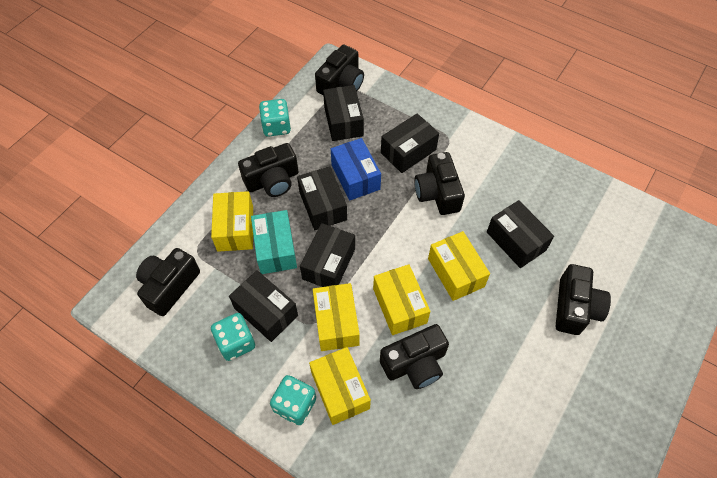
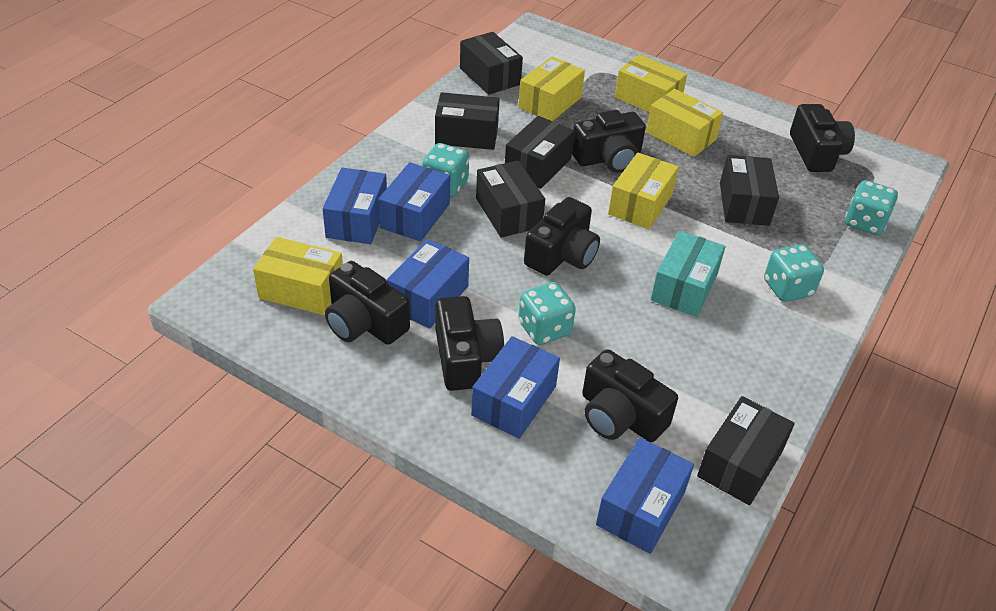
blue box: [331,138,381,200] = 1 -> [323,168,387,244] [378,162,450,241] [387,239,469,329] [471,336,560,439] [596,438,694,554] = 5
turquoise dice: [211,313,255,361] [259,99,291,137] [270,375,316,425] = 3 -> [422,143,469,197] [518,282,576,345] [764,244,824,302] [845,180,898,235] = 4

